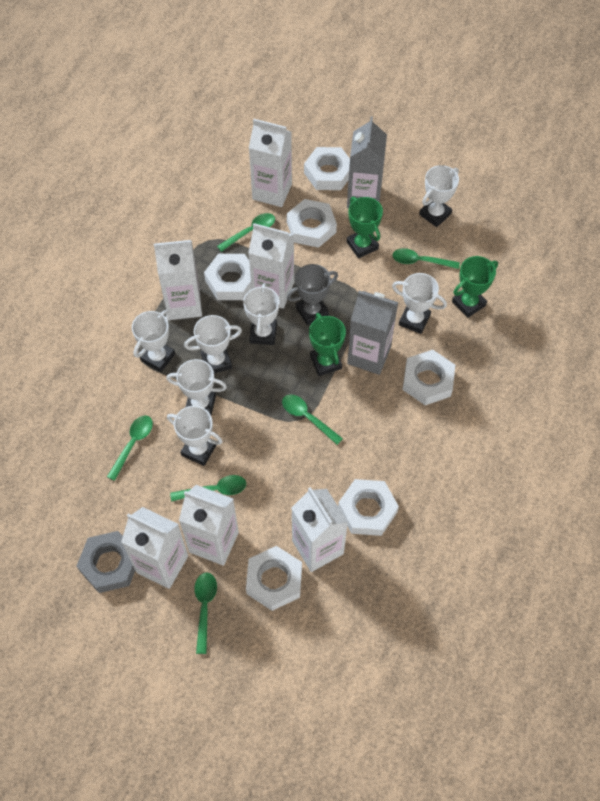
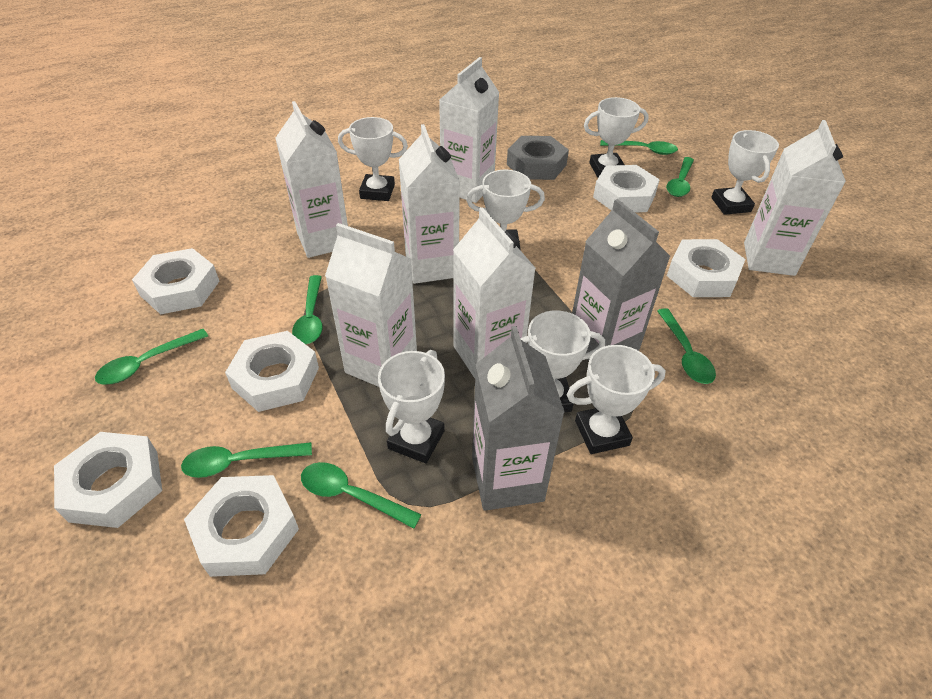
green spoon: [107,415,153,481] [170,475,246,502] [194,573,217,654] [217,213,275,252] [282,395,343,445] [392,248,460,269] = 6 -> [95,329,208,385] [181,442,312,478] [292,275,323,344] [301,462,422,529] [600,140,678,155] [657,308,716,384] [666,157,694,197] = 7
green trophy: [309,313,346,376] [347,197,383,258] [452,256,498,318] = 3 -> none = 0
grey trophy: [287,264,338,325] = 1 -> none = 0

